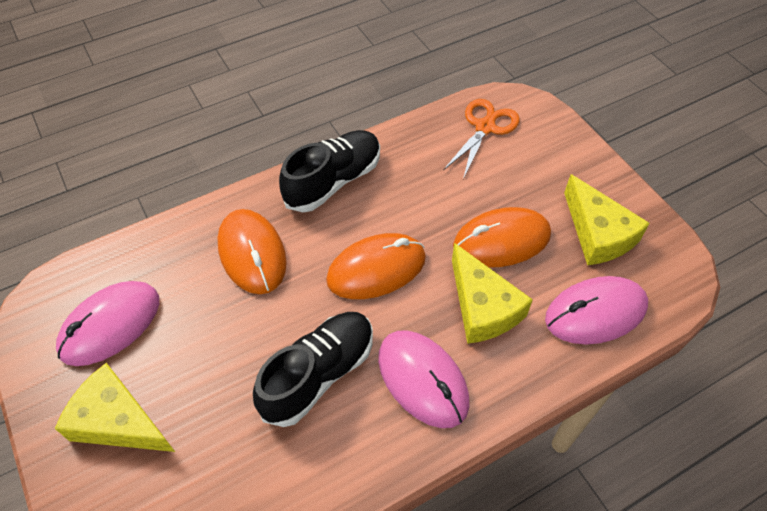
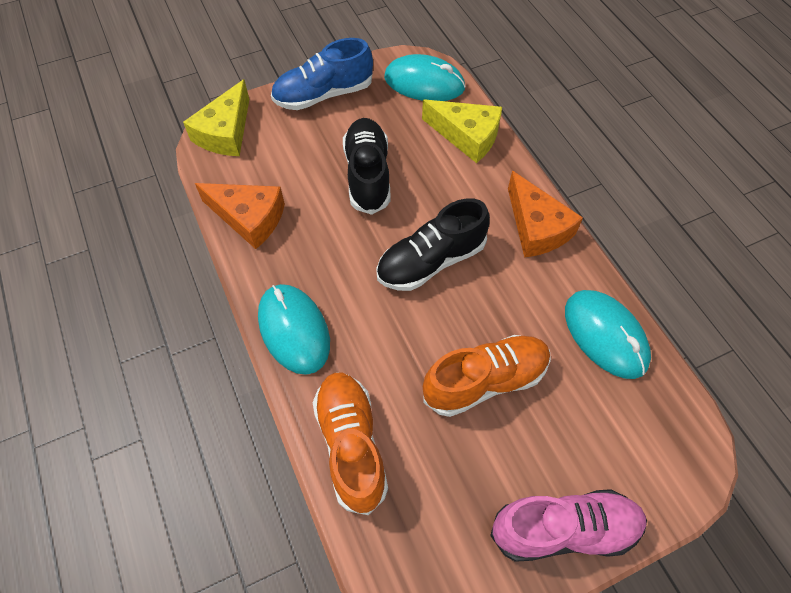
blue shoe: none = 0 -> [271,38,373,110] = 1
orange cheese: none = 0 -> [195,183,285,249] [508,171,583,258] = 2
orange mouse: [217,209,287,294] [326,233,426,299] [453,207,551,268] = 3 -> none = 0
orange scissors: [443,99,520,179] = 1 -> none = 0
orange shoe: none = 0 -> [313,372,388,515] [423,335,551,417] = 2
pink mouse: [56,281,159,366] [378,330,469,428] [545,276,648,345] = 3 -> none = 0
pink shoe: none = 0 -> [490,489,647,562] = 1
turquoise mouse: none = 0 -> [258,284,330,375] [384,54,466,101] [565,290,651,379] = 3
yellow cheese: [55,363,175,452] [452,243,533,344] [564,174,650,265] = 3 -> [183,79,249,156] [422,99,502,163] = 2

